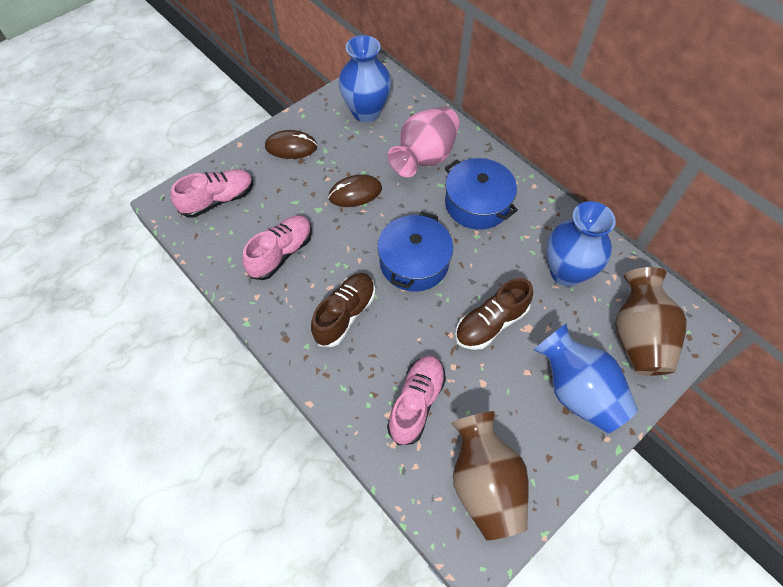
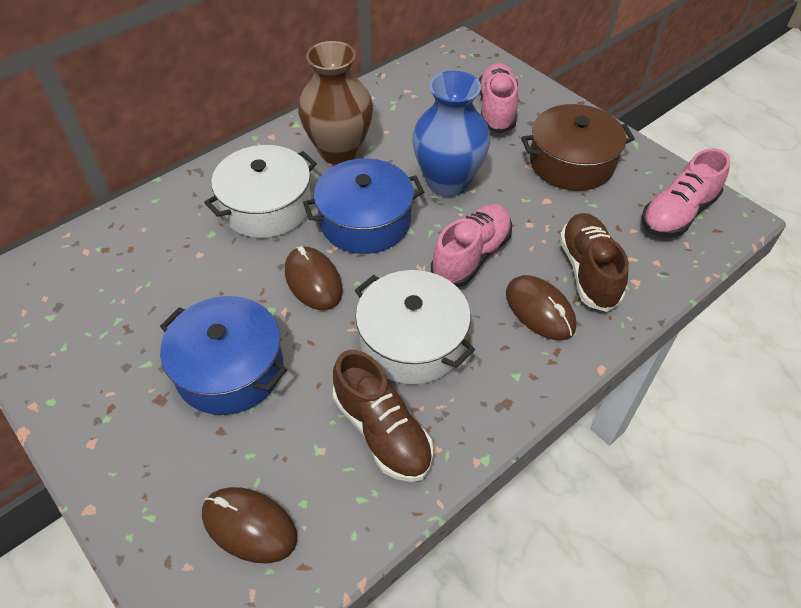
blue vase: [338,35,391,122] [533,324,638,434] [546,201,616,287] = 3 -> [412,71,490,197] = 1
brown mouse: [265,130,317,159] [328,175,382,207] = 2 -> [202,487,297,563] [285,246,343,310] [506,275,576,340] = 3
brown pot: none = 0 -> [521,104,635,191] = 1
brown vase: [451,411,528,541] [615,267,687,376] = 2 -> [298,41,373,165] = 1
pink vase: [388,107,460,177] = 1 -> none = 0
white pot: none = 0 -> [204,145,317,238] [355,270,475,384] = 2

